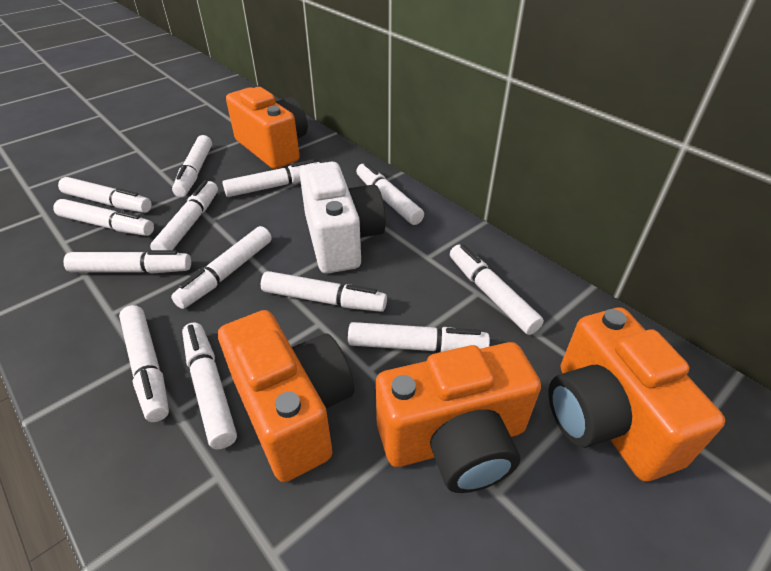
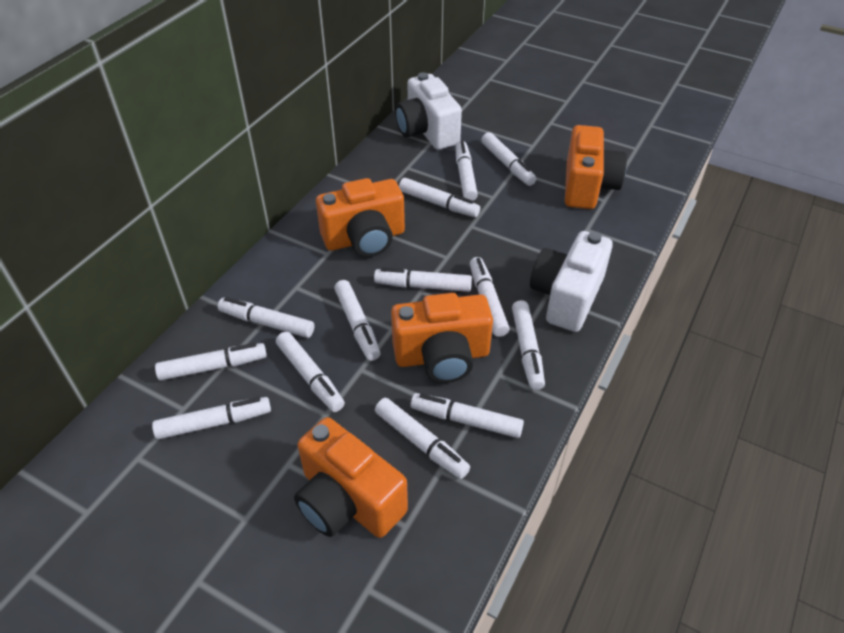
white camera: [300,162,386,274] = 1 -> [395,72,462,150] [530,231,613,332] = 2

